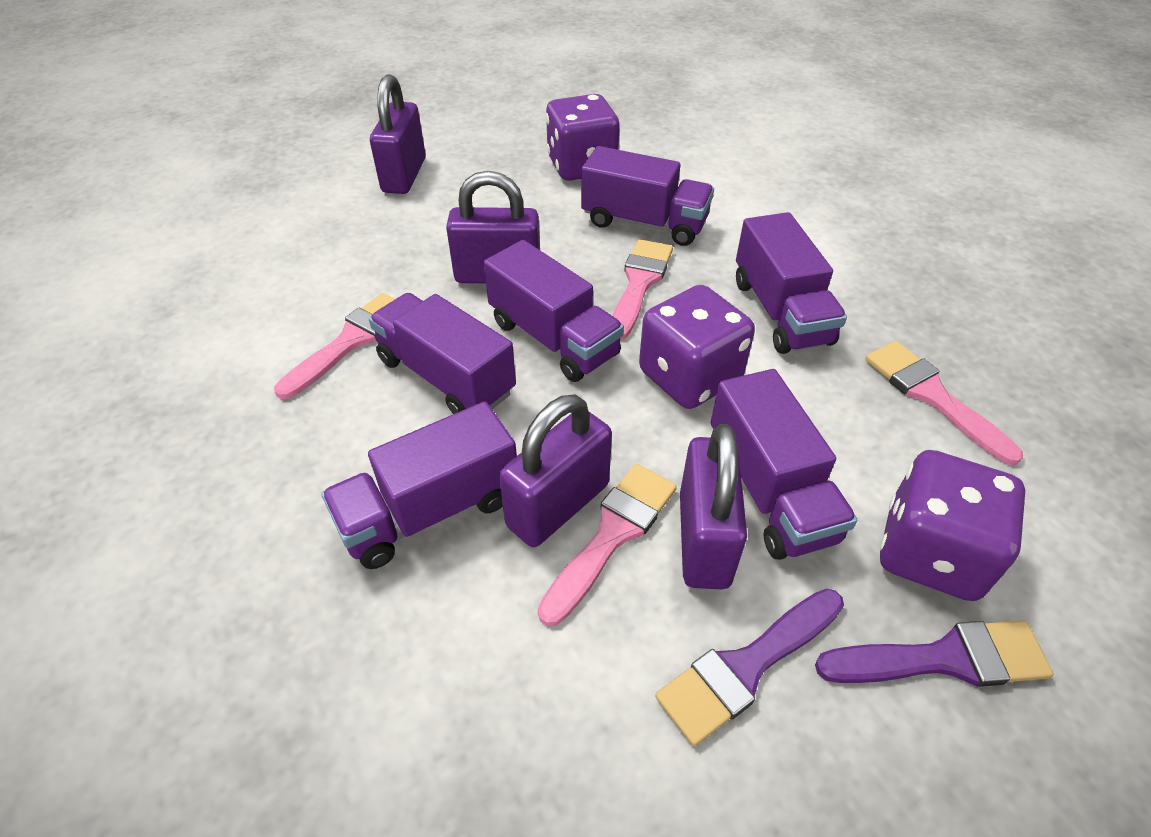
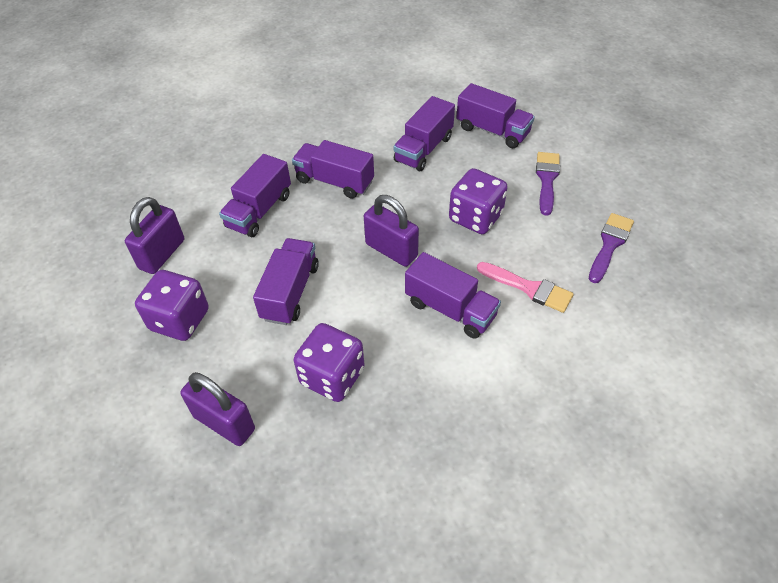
pink brush: [274,293,395,399] [538,464,677,626] [612,239,673,340] [865,341,1023,465] = 4 -> [477,262,574,313] = 1
purple padlock: [370,74,426,194] [446,171,540,283] [499,394,612,547] [680,424,747,590] = 4 -> [125,197,184,274] [180,372,255,446] [364,195,419,267] = 3

